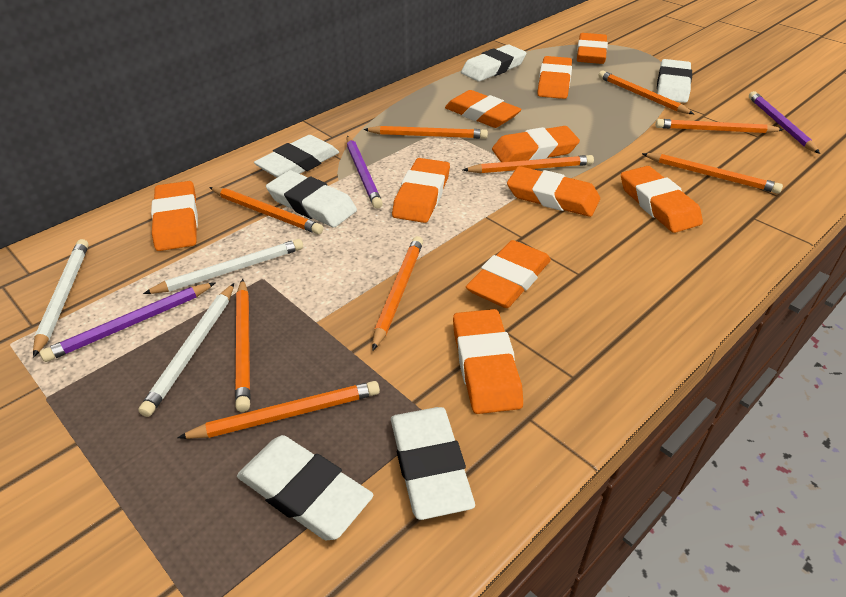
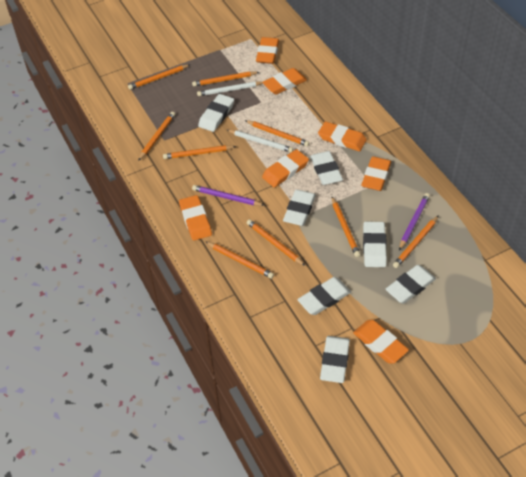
orange eraser: [151,181,198,251] [392,158,450,223] [445,90,522,128] [453,309,523,414] [466,240,551,308] [492,126,580,162] [507,166,600,217] [537,56,572,99] [577,33,608,64] [621,166,703,233] = 10 -> [179,195,212,241] [256,37,279,64] [262,68,307,95] [262,149,309,187] [318,121,367,151] [353,320,409,363] [361,156,391,191] = 7
purple pencil: [40,282,216,362] [347,136,383,209] [749,91,820,154] = 3 -> [192,185,264,206] [399,193,430,250] = 2
white eraser: [237,435,373,540] [254,135,339,177] [266,170,357,227] [391,407,475,520] [461,44,527,82] [657,59,692,103] = 6 -> [198,94,234,132] [283,189,316,226] [297,277,351,315] [310,151,343,185] [320,336,350,383] [363,222,387,267] [385,265,436,303] = 7
white pencil: [33,239,89,358] [138,283,234,417] [143,239,303,294] = 3 -> [197,81,263,96] [227,130,293,152] = 2

